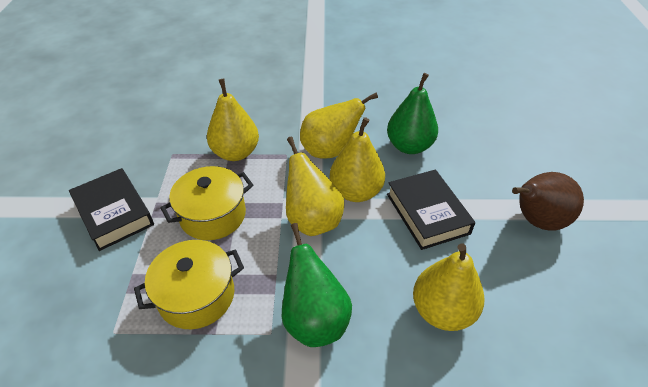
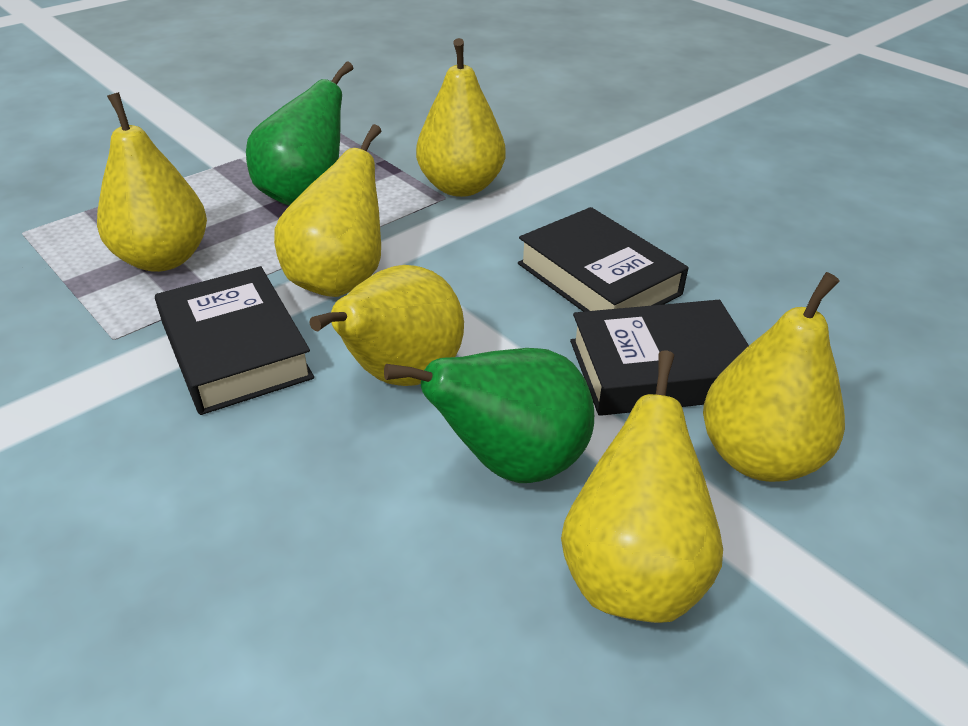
black book: [69,168,154,251] [387,170,475,250] = 2 -> [155,266,314,415] [518,207,689,312] [570,300,749,416] = 3
brown pear: [512,172,584,231] = 1 -> none = 0
yellow pear: [207,79,259,161] [286,137,344,236] [300,93,378,159] [330,117,385,202] [413,243,484,331] = 5 -> [97,92,207,272] [274,124,381,297] [309,265,464,386] [416,38,506,197] [561,350,723,623] [703,272,845,482] = 6
yellow pot: [134,240,244,329] [160,166,253,240] = 2 -> none = 0

